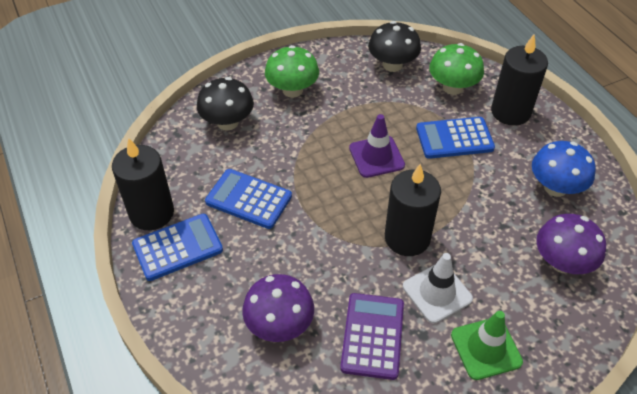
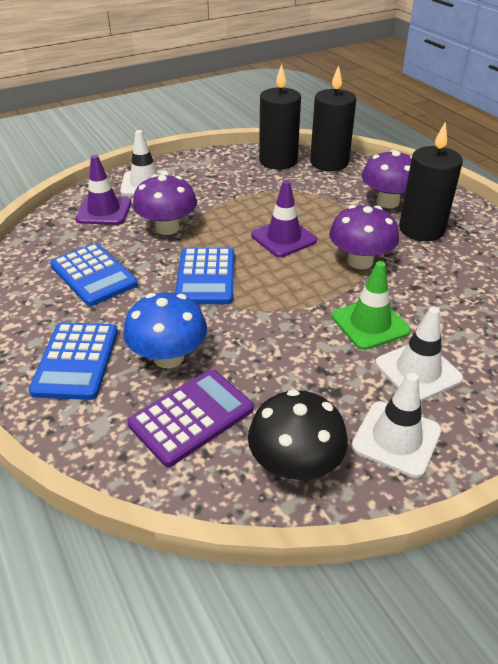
black mushroom: [197,77,254,131] [368,21,421,72] = 2 -> [248,389,348,481] = 1
green mushroom: [265,45,319,98] [429,43,484,95] = 2 -> none = 0
purple mushroom: [242,274,314,342] [536,214,606,274] = 2 -> [133,174,197,235] [329,205,399,269] [362,150,412,208] = 3
purple traffic cone: [349,114,405,178] = 1 -> [75,155,132,225] [251,180,317,257] = 2
white traffic cone: [403,253,473,323] = 1 -> [120,130,169,196] [352,373,442,478] [375,307,463,402] = 3

